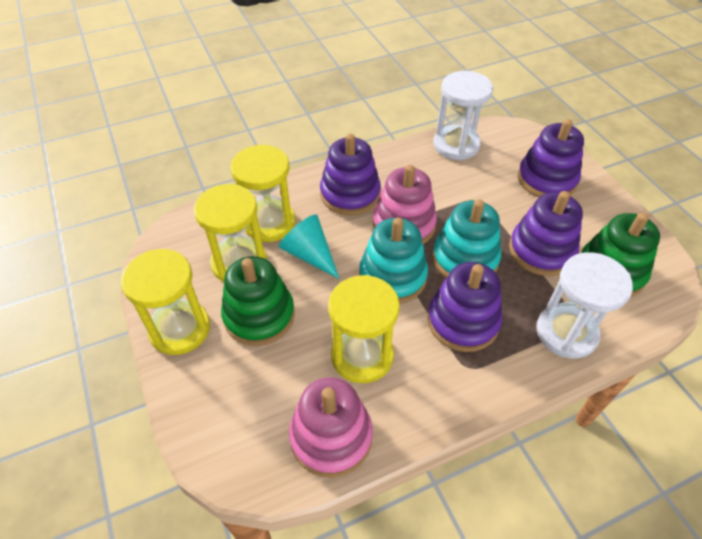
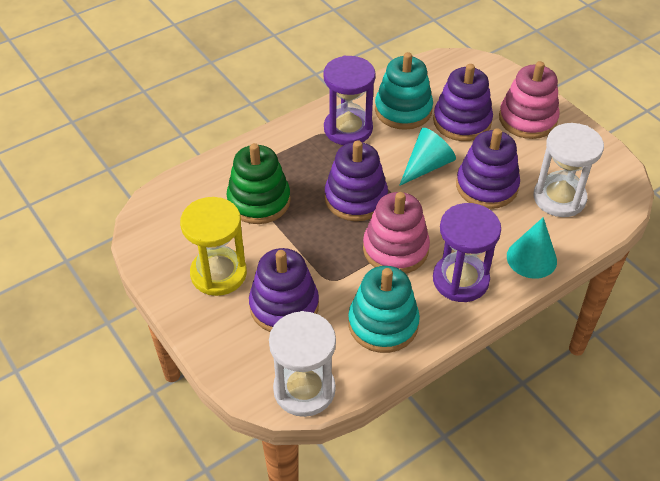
green stacking toy: [221,256,295,346] [581,213,660,297] = 2 -> [226,143,291,224] = 1
purple hourglass: none = 0 -> [323,56,376,145] [433,203,501,302] = 2
turquoise cone: [279,214,339,279] = 1 -> [399,128,456,186] [507,217,557,279] = 2
yellow hourglass: [121,249,210,355] [194,184,267,282] [230,145,296,242] [328,275,400,383] = 4 -> [180,197,247,296] = 1

